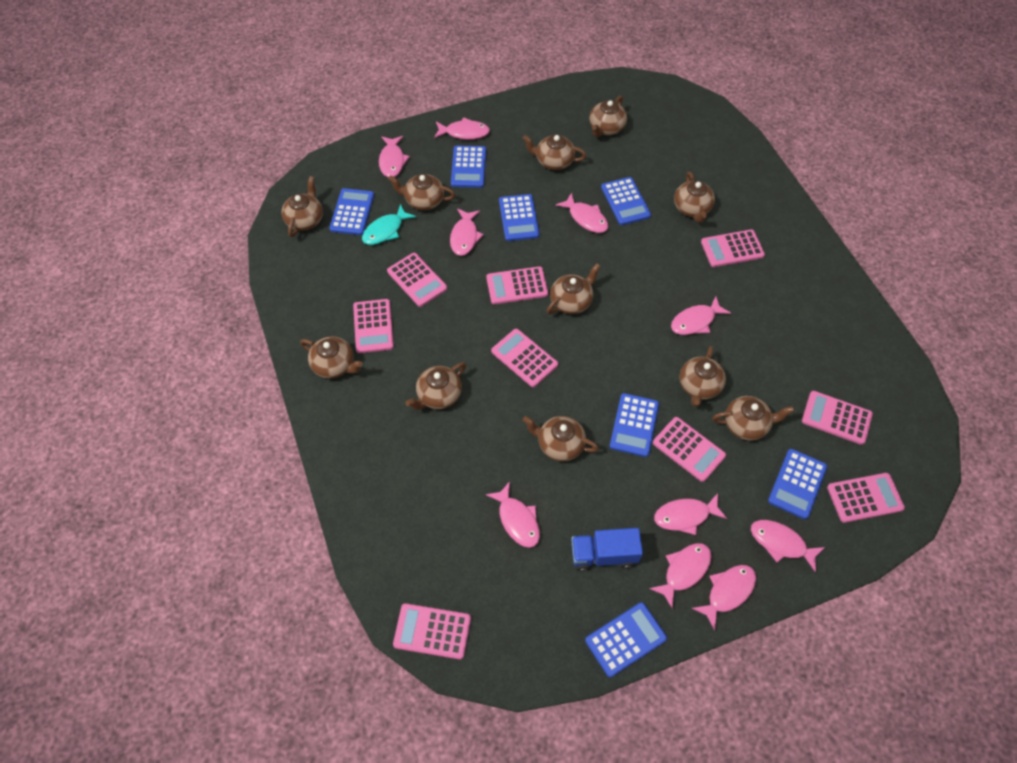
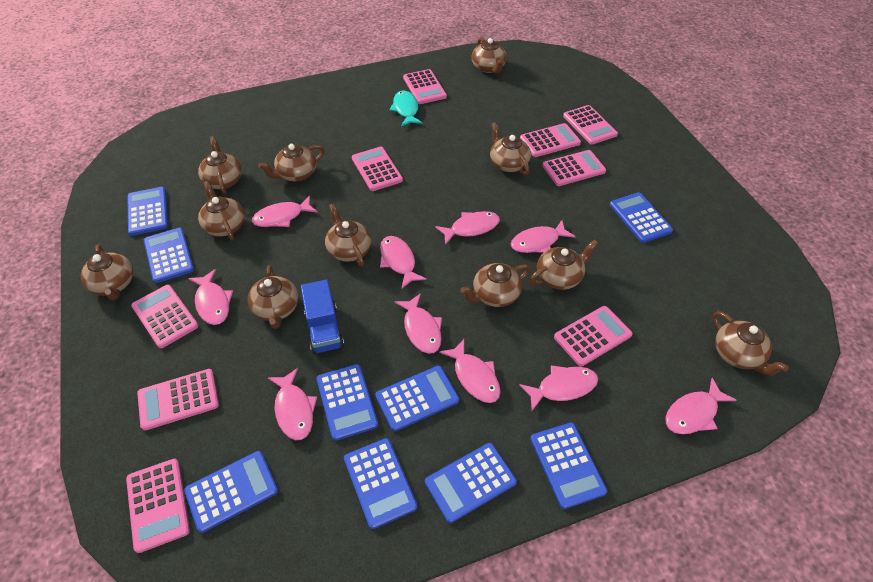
blue calculator: [329,188,374,235] [451,146,486,188] [499,194,540,241] [585,602,667,677] [601,177,651,225] [610,393,659,457] [768,449,827,519] = 7 -> [127,187,168,236] [144,228,194,283] [184,451,278,533] [316,364,378,441] [344,438,417,529] [375,366,459,431] [425,443,517,523] [530,423,607,509] [610,192,673,243] = 9

